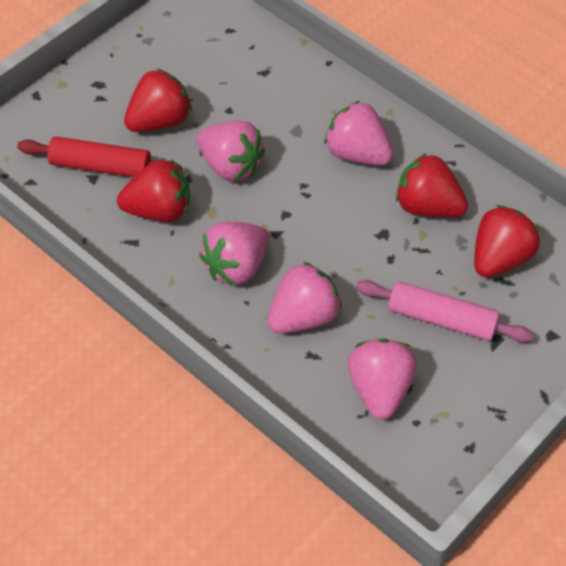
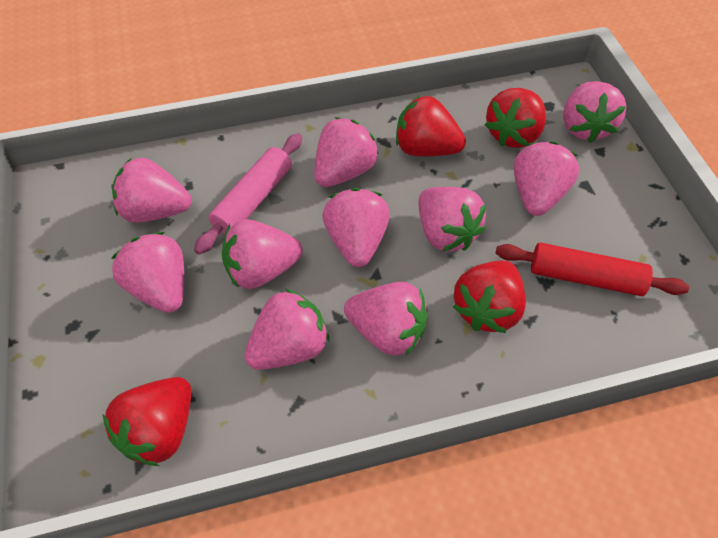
pink strawberry: [197,120,265,181] [199,222,269,285] [267,262,342,333] [324,101,393,166] [348,338,417,420] = 5 -> [111,232,184,313] [112,158,192,223] [222,219,303,289] [245,289,329,370] [314,117,379,187] [323,188,390,267] [344,282,428,356] [419,187,486,252] [514,141,579,216] [563,81,627,143] = 10

